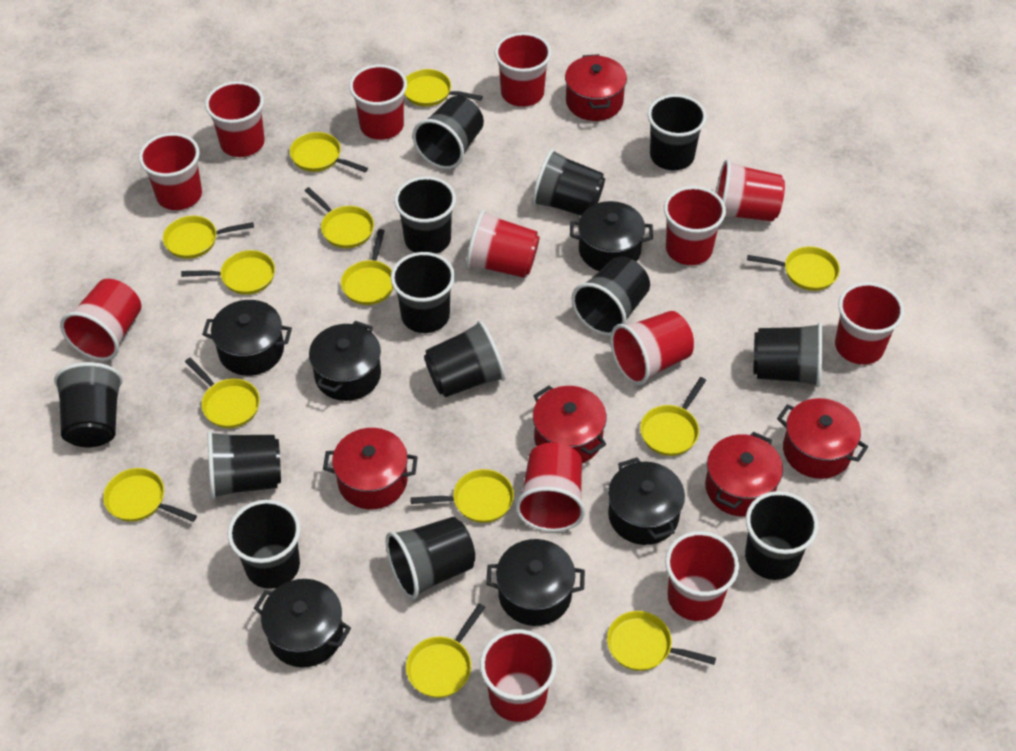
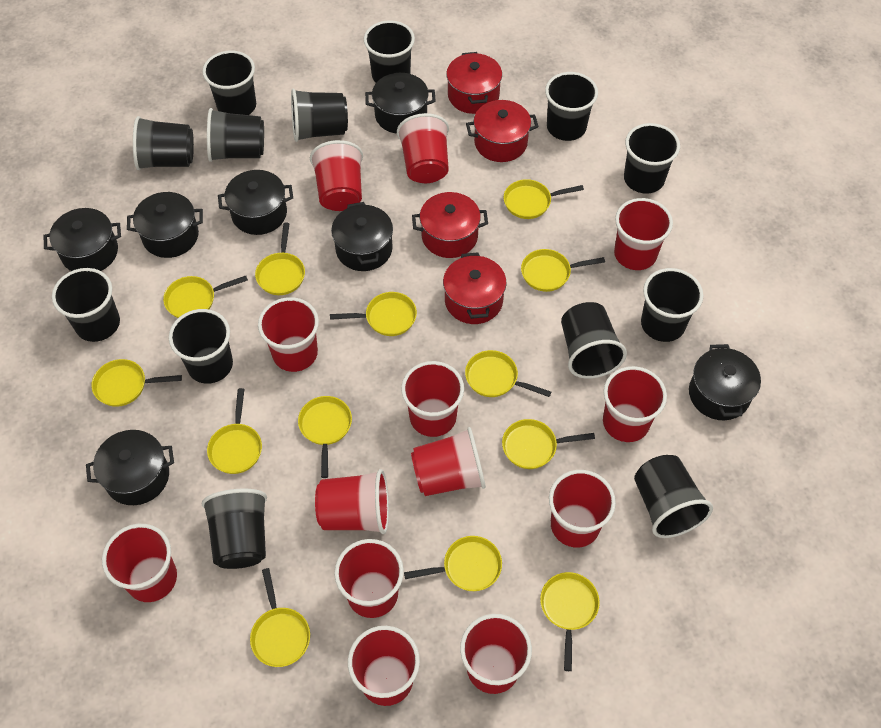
black pot: [202,300,292,376] [254,579,351,668] [309,321,381,401] [486,539,585,626] [570,201,653,271] [608,457,685,545] = 6 -> [43,208,121,271] [86,430,174,505] [127,192,203,258] [218,170,293,235] [331,202,393,271] [365,73,436,134] [689,344,761,420] = 7
red pot: [323,428,418,509] [533,386,607,463] [565,54,627,121] [705,432,783,517] [777,398,868,479] = 5 -> [412,192,488,258] [443,252,507,324] [446,52,502,114] [466,100,539,162] = 4

